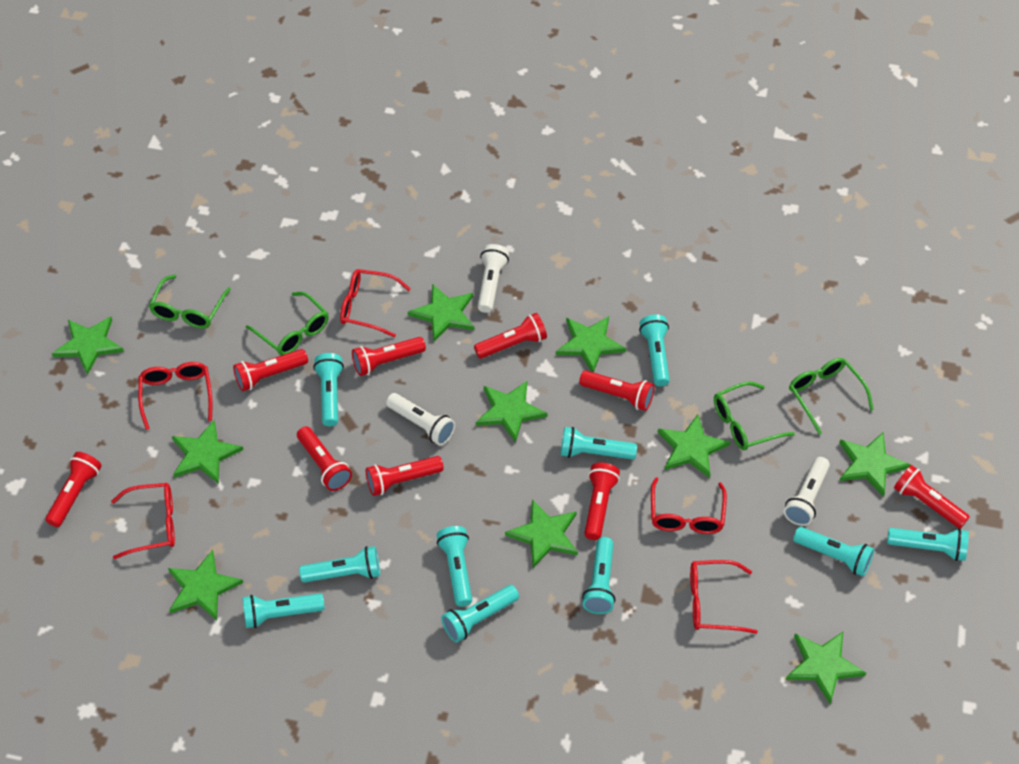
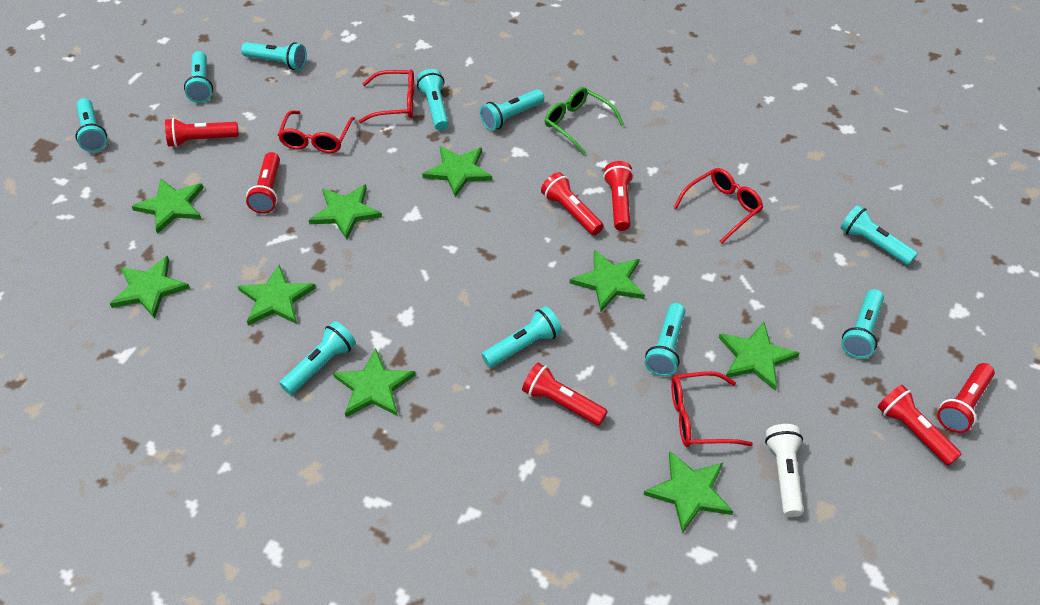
green glasses: [149,274,231,329] [246,292,329,355] [714,382,795,450] [789,358,874,435] = 4 -> [545,87,624,155] = 1
green star: [52,317,124,375] [168,550,243,620] [172,420,243,484] [408,284,474,342] [476,381,548,443] [505,500,578,568] [556,316,626,372] [658,414,730,478] [786,632,866,704] [839,432,911,497] = 10 -> [110,256,190,319] [132,179,203,234] [238,265,316,326] [309,184,382,240] [333,349,416,417] [422,146,492,197] [570,250,645,312] [644,451,733,534] [719,322,799,391] = 9
red flashlight: [45,452,102,527] [233,349,308,391] [297,426,352,491] [352,337,426,376] [366,456,444,496] [474,313,547,359] [579,370,654,411] [584,463,620,540] [894,465,970,529] = 9 -> [165,118,239,147] [246,152,280,214] [522,363,608,426] [541,172,604,235] [603,161,634,231] [878,385,962,466] [937,363,995,433] = 7
red glasses: [111,483,175,559] [138,362,212,430] [340,269,411,337] [651,478,727,534] [690,560,758,634] = 5 -> [278,111,355,153] [358,69,414,123] [671,371,753,447] [673,168,763,244] = 4
white flashlight: [386,393,455,446] [477,244,509,313] [784,457,830,526] = 3 -> [765,424,804,517] = 1

